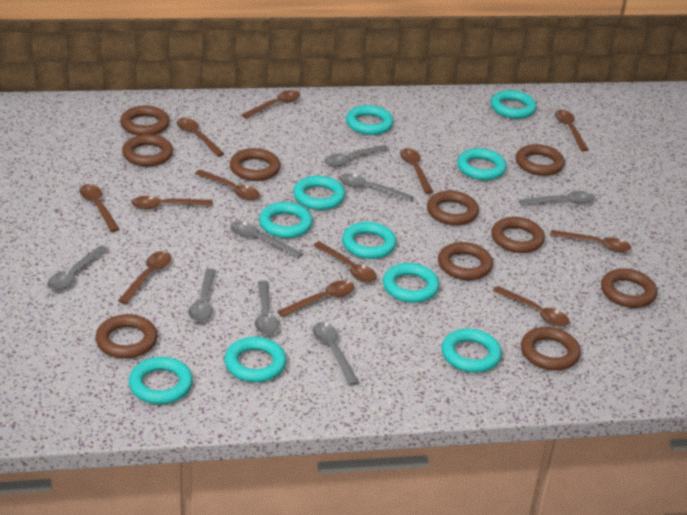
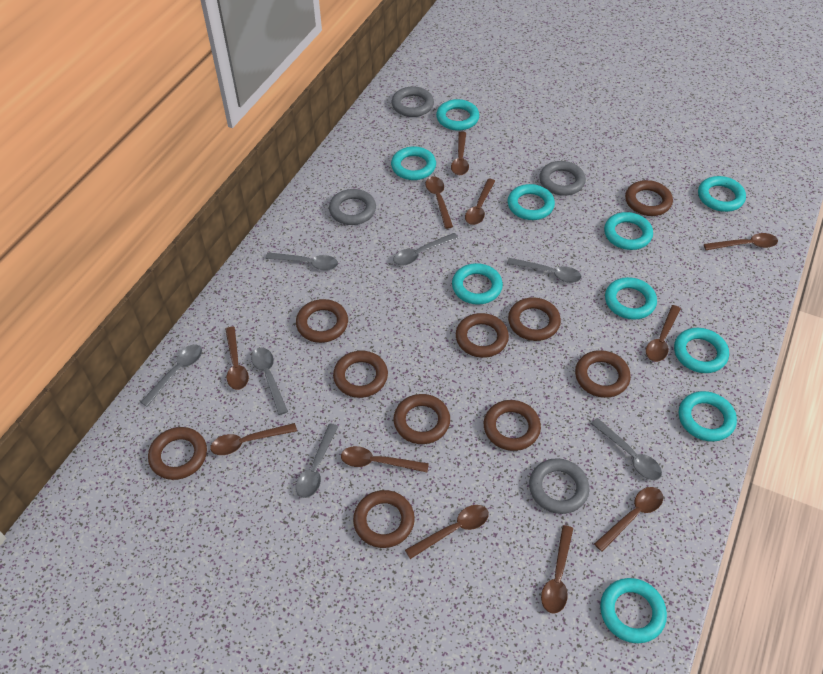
brown spoon: [79,184,120,232] [118,251,171,304] [131,196,213,209] [177,118,224,157] [195,170,260,200] [242,90,300,119] [277,280,355,317] [313,241,377,282] [400,148,433,194] [493,286,570,327] [550,230,631,252] [555,110,589,151] = 12 -> [210,423,297,455] [225,327,249,390] [341,446,429,472] [405,505,489,559] [425,176,453,229] [451,132,469,175] [465,179,495,225] [541,525,574,613] [594,487,663,552] [646,305,681,362] [704,233,778,250] = 11
grey ring: none = 0 -> [329,189,376,225] [392,87,434,117] [529,458,589,514] [539,161,586,196] = 4
grey spoon: [48,245,108,290] [189,269,216,322] [230,221,303,258] [255,280,279,335] [313,322,359,386] [325,145,389,167] [339,173,413,201] [519,191,595,206] = 8 -> [140,345,202,407] [251,347,288,415] [265,252,338,271] [296,424,338,498] [393,233,458,265] [507,258,581,283] [591,418,662,480] = 7

